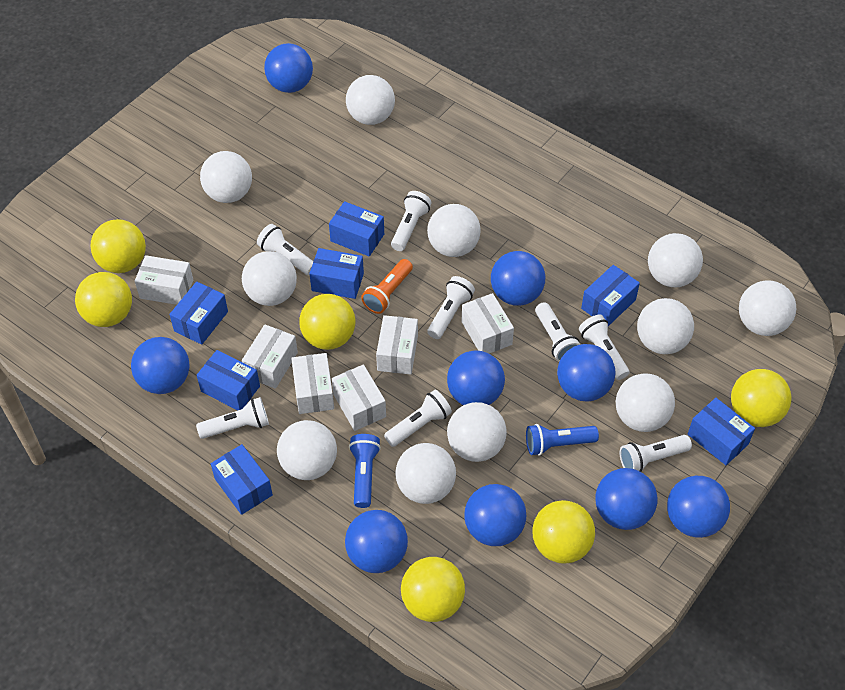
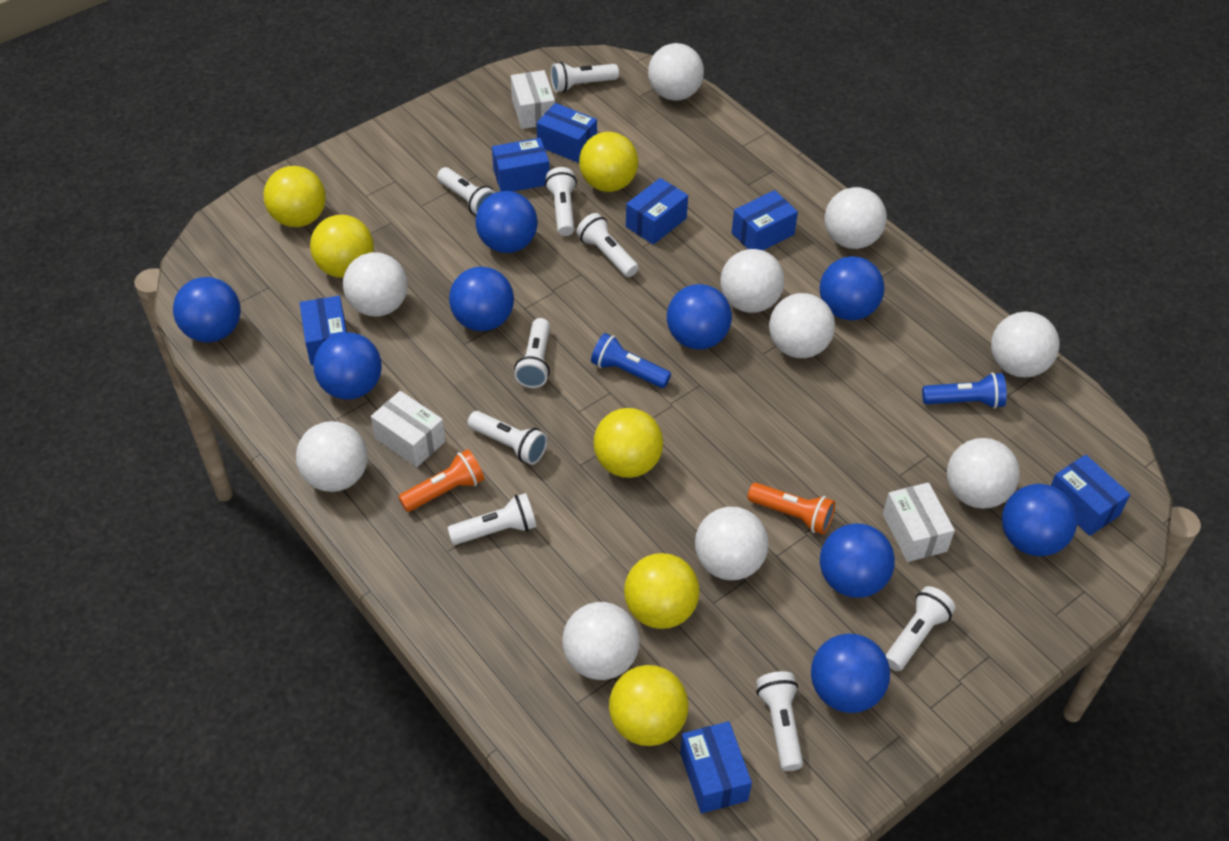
orange flashlight: [361,259,413,314] = 1 -> [398,449,484,512] [748,482,835,535] = 2
white ball: [200,151,252,203] [242,251,297,306] [277,420,337,480] [346,75,395,125] [395,443,456,504] [427,204,480,257] [447,402,507,462] [616,373,675,432] [637,298,694,354] [648,233,703,288] [739,280,796,336] = 11 -> [296,421,368,492] [343,252,408,317] [562,602,639,680] [648,43,704,101] [695,507,769,580] [720,249,784,313] [769,293,835,358] [825,187,887,249] [947,438,1020,509] [991,312,1060,378] = 10
white box: [135,255,193,305] [242,324,298,389] [291,353,334,414] [332,364,386,431] [376,315,418,375] [461,293,514,354] = 6 -> [371,391,446,467] [511,70,555,129] [883,482,955,562] = 3
white flashlight: [196,397,269,439] [257,224,313,275] [384,390,452,447] [391,191,432,251] [427,276,475,339] [535,302,580,362] [579,315,630,380] [620,435,692,472] = 8 -> [437,167,496,215] [447,493,537,545] [468,411,548,465] [514,318,550,388] [545,167,577,236] [551,62,619,92] [576,213,639,277] [756,671,803,771] [886,586,956,671] = 9

